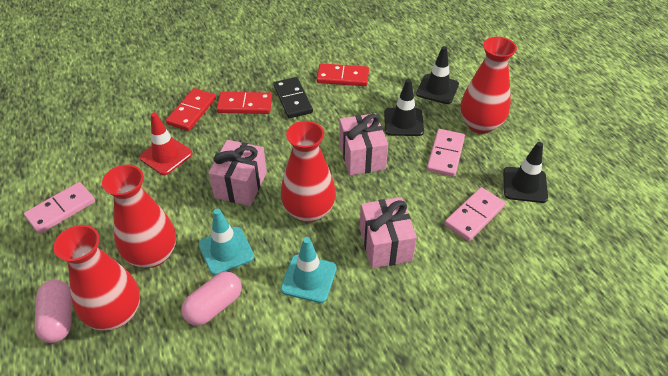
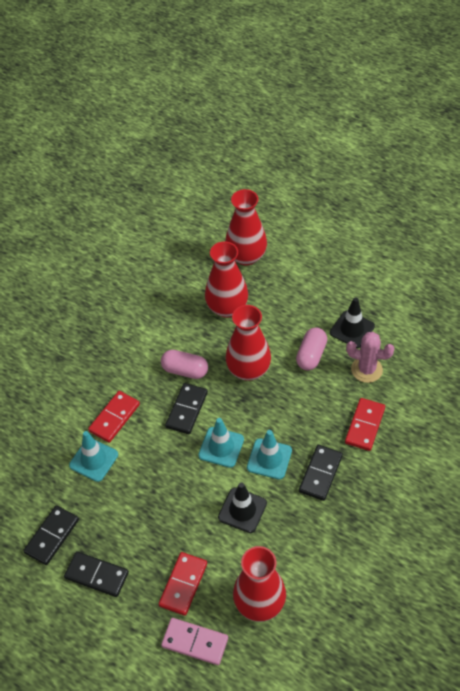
black domino: [273,77,313,118] = 1 -> [23,505,79,565] [64,551,129,597] [165,383,208,434] [299,445,343,501] = 4
black traffic cone: [384,79,424,136] [416,46,459,104] [503,142,548,203] = 3 -> [218,482,267,533] [330,297,375,348] = 2
pink cactus: none = 0 -> [346,332,394,383] = 1
pink domino: [24,182,95,234] [427,129,465,177] [444,187,505,241] = 3 -> [161,618,228,665] = 1
pink gift: [208,140,267,206] [339,113,388,176] [360,197,417,268] = 3 -> none = 0
red traffic cone: [139,112,193,175] = 1 -> none = 0
turquoise traffic cone: [199,209,254,275] [281,237,337,303] = 2 -> [69,431,118,482] [198,418,244,468] [247,430,292,480] = 3

